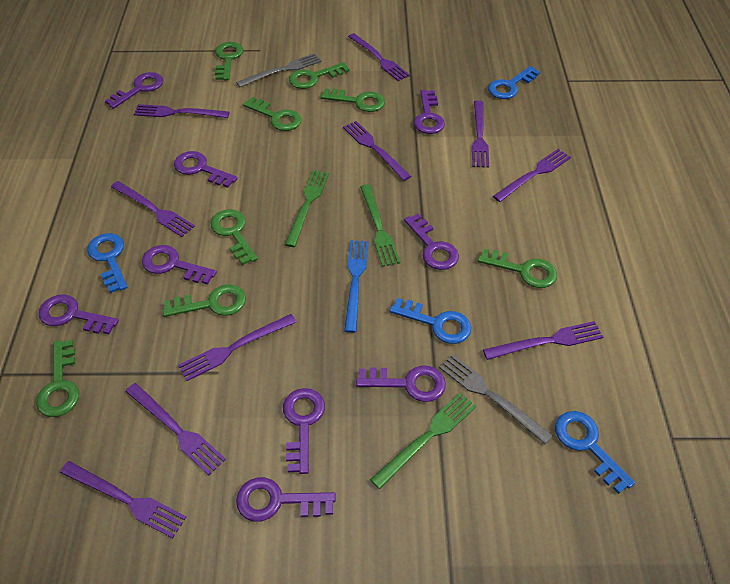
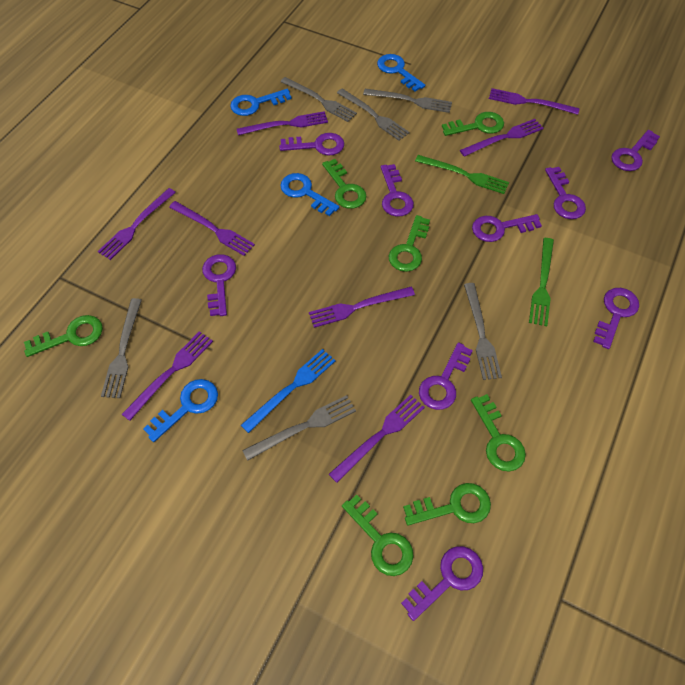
green fork: [285,170,329,247] [360,184,400,267] [370,393,476,489] = 3 -> [415,155,509,194] [529,238,554,326] = 2
green key: [36,340,79,417] [163,284,246,317] [211,209,258,265] [215,42,243,80] [243,97,302,131] [289,62,349,89] [320,89,385,112] [478,249,557,288] = 8 -> [24,315,103,357] [322,159,366,209] [342,495,414,576] [389,215,430,272] [403,483,491,526] [442,112,504,136] [471,394,526,472] = 7
grey fork: [236,53,322,87] [439,354,553,444] = 2 -> [101,298,142,398] [242,395,356,461] [281,77,357,122] [337,88,409,141] [363,89,452,113] [464,283,502,380] = 6
purple fork: [60,461,186,538] [111,181,195,237] [125,383,226,475] [134,104,230,118] [178,314,296,381] [343,121,411,181] [348,33,410,81] [472,100,489,168] [483,321,603,360] [493,149,571,202] = 10 -> [98,188,176,260] [122,331,213,421] [169,201,255,256] [237,111,328,135] [309,287,415,328] [329,395,425,483] [460,119,544,157] [489,88,580,115] = 8

